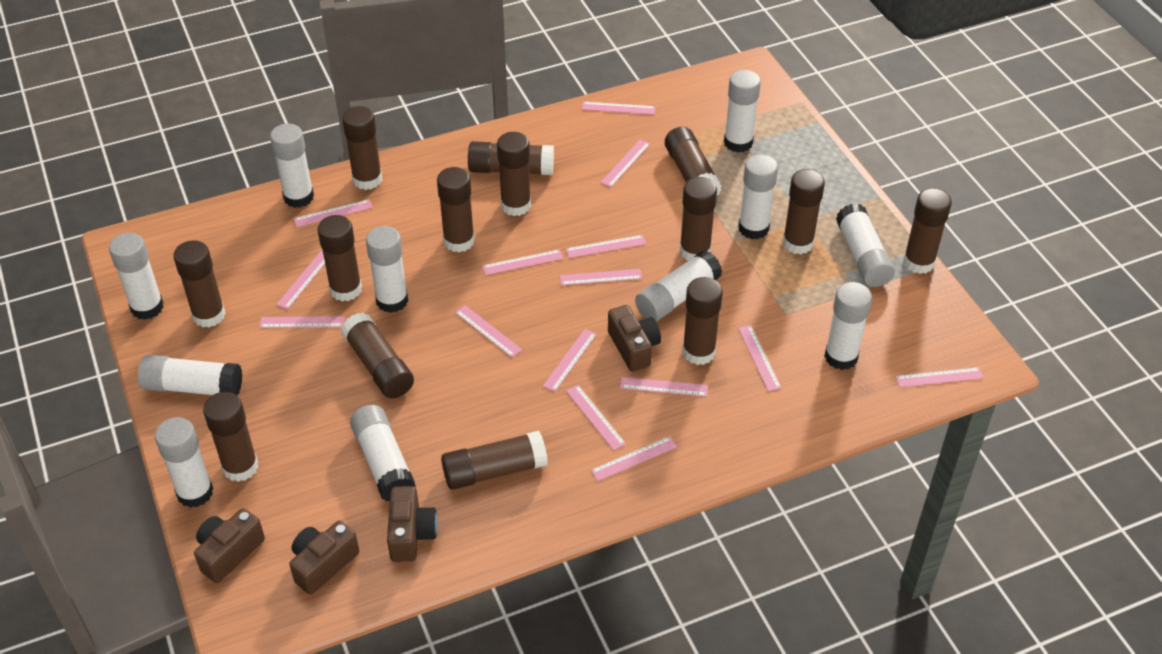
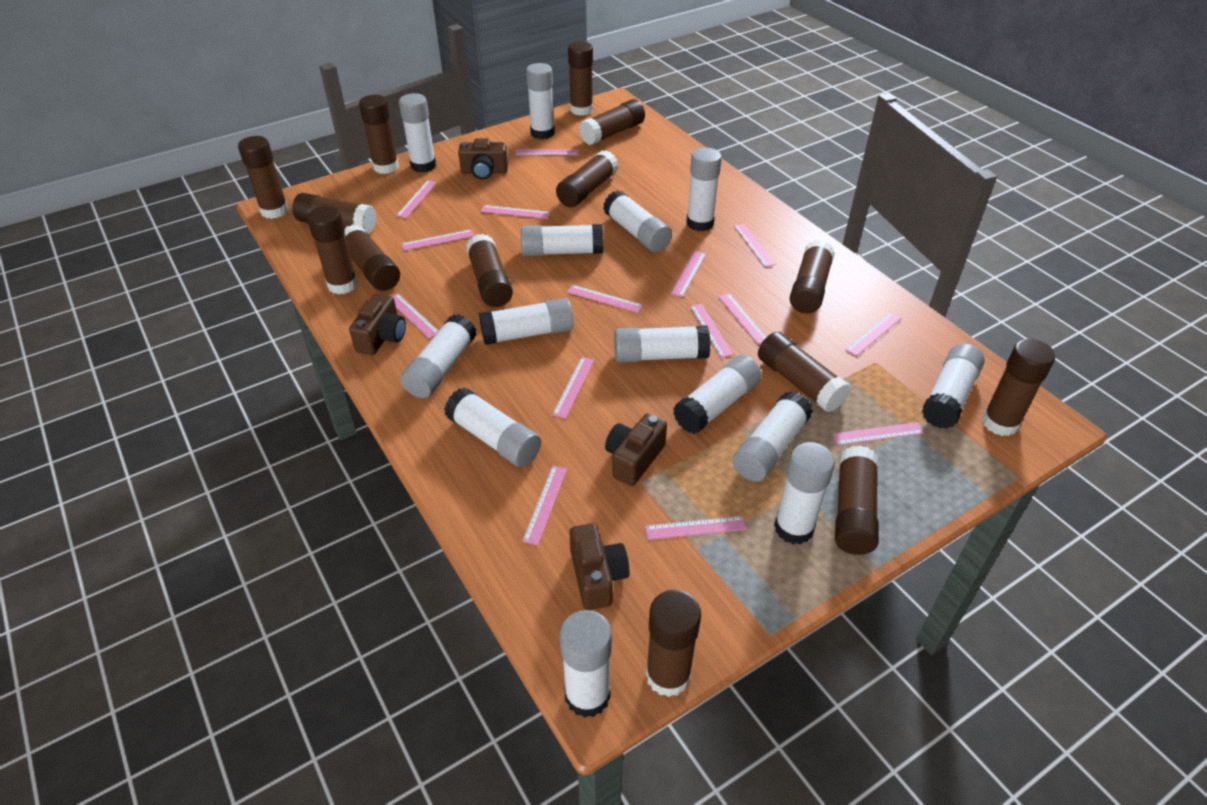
white glue stick: [109,233,164,320] [138,355,242,396] [155,417,213,508] [270,124,314,208] [350,405,416,501] [366,226,408,313] [635,251,722,322] [724,70,761,152] [738,154,778,239] [824,282,872,370] [836,203,895,287] = 11 -> [399,93,436,173] [401,314,477,398] [444,388,541,467] [479,298,574,345] [521,224,603,256] [526,63,555,139] [559,610,612,718] [603,190,672,252] [614,325,710,362] [673,355,762,434] [686,147,722,231] [733,391,813,482] [774,442,835,544] [922,344,985,429] = 14

